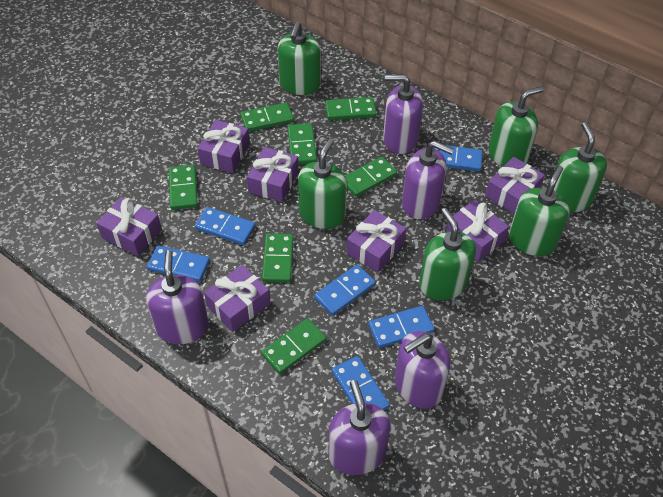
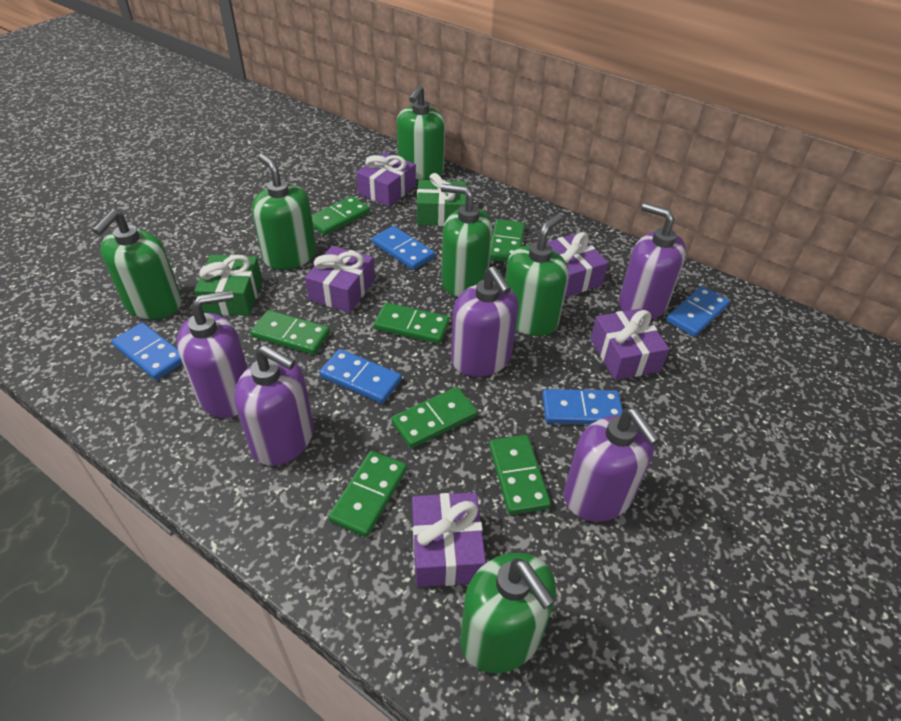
blue domino: [147,245,210,282] [195,207,255,245] [314,265,376,316] [332,356,390,410] [368,306,434,348] [433,145,483,172] = 6 -> [112,322,183,380] [319,349,402,404] [372,226,435,270] [542,389,623,424] [666,286,730,337] = 5
green gift: none = 0 -> [194,255,262,316] [417,173,466,226] = 2
purple gift: [97,197,162,256] [198,120,250,173] [204,265,270,332] [247,147,299,202] [346,210,406,273] [446,200,509,262] [485,157,545,214] = 7 -> [305,246,375,313] [356,152,416,207] [412,492,486,587] [546,232,608,297] [590,308,669,380] = 5

